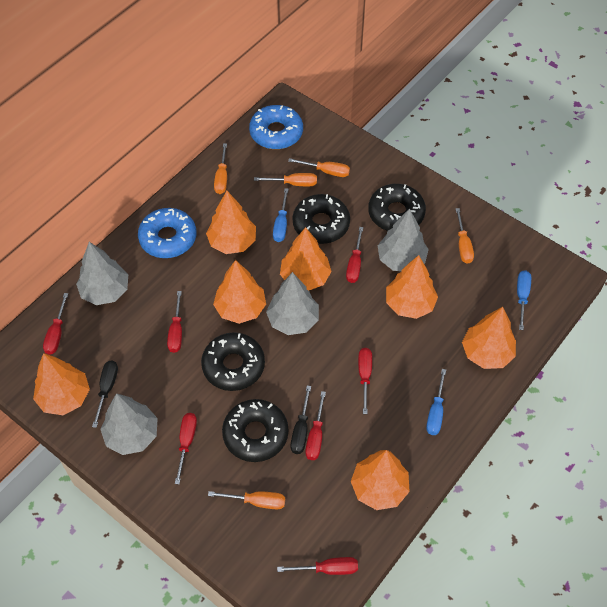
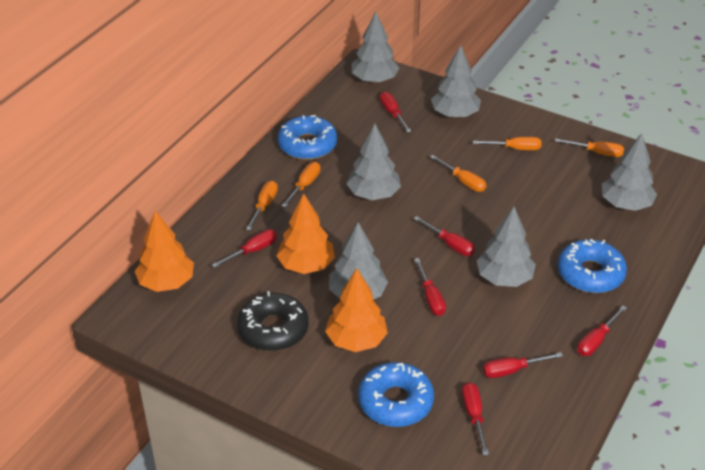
black donut: [201,332,265,391] [222,399,289,462] [292,194,350,244] [368,184,426,231] = 4 -> [237,291,309,351] = 1
black screwdriver: [92,361,118,428] [291,386,311,454] = 2 -> none = 0
blue donut: [138,208,196,258] [249,105,303,149] = 2 -> [278,115,337,160] [358,362,434,427] [558,239,627,293] = 3
blue screwdriver: [273,188,289,242] [426,369,446,435] [517,270,531,330] = 3 -> none = 0
grey tree: [76,242,128,305] [100,393,158,455] [266,272,319,335] [378,208,429,271] = 4 -> [329,222,388,300] [346,124,401,200] [352,12,399,83] [431,45,481,118] [477,207,536,287] [602,133,657,211] = 6
orange tree: [33,353,90,415] [206,191,256,254] [213,260,266,324] [280,227,332,290] [351,450,410,510] [386,255,438,319] [462,307,516,369] = 7 -> [135,211,194,292] [276,193,335,274] [325,268,388,352] = 3

